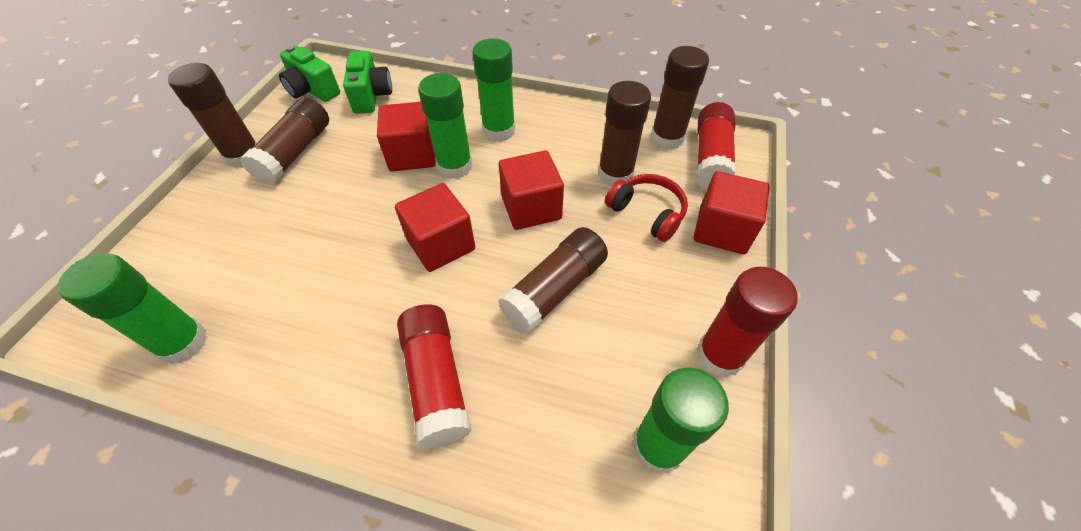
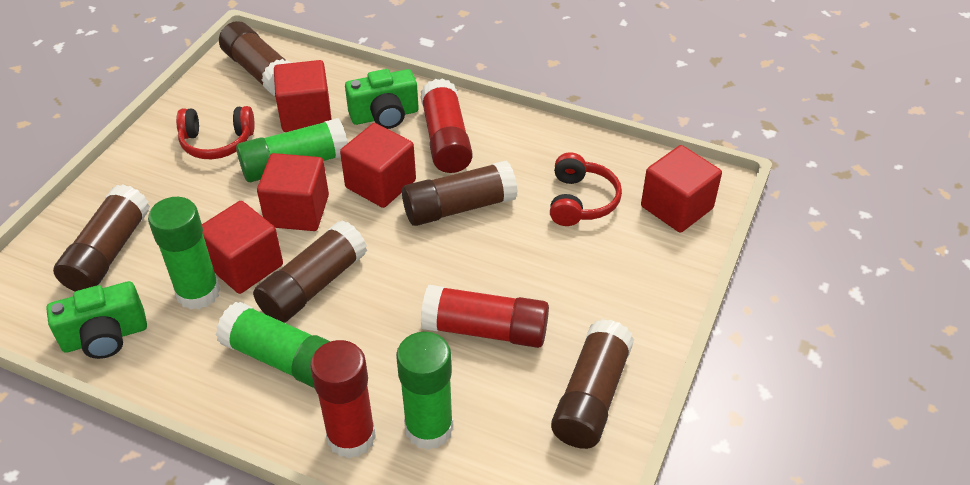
red cube: [377,102,436,172] [395,183,475,272] [499,150,564,230] [694,171,770,254] = 4 -> [202,201,283,294] [257,153,329,231] [274,60,332,132] [340,123,416,208] [641,145,722,233] = 5
red headphones: [605,174,688,242] = 1 -> [176,106,255,159] [550,152,622,226] = 2

